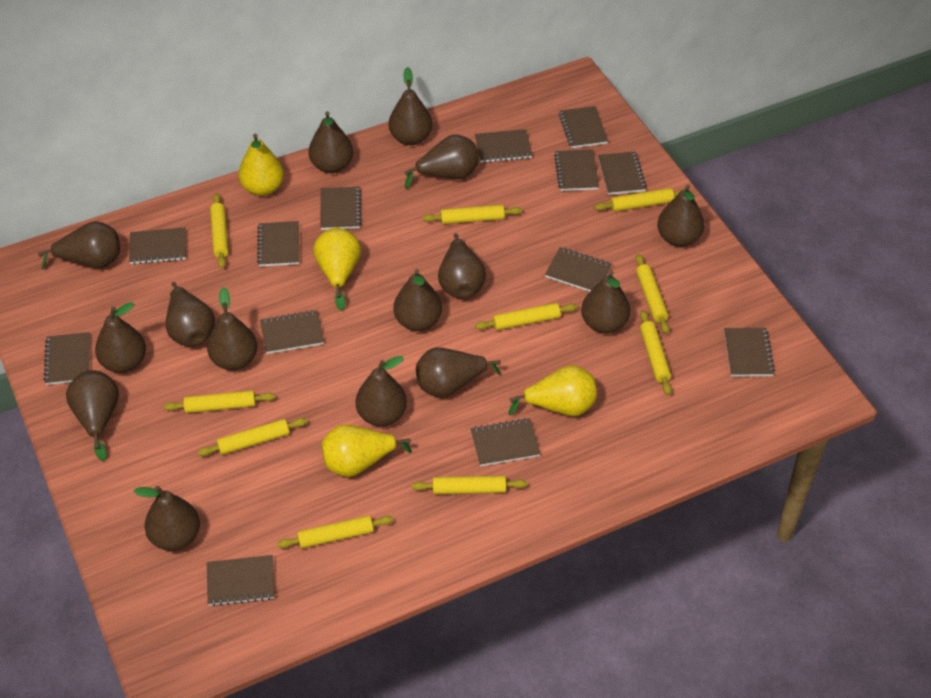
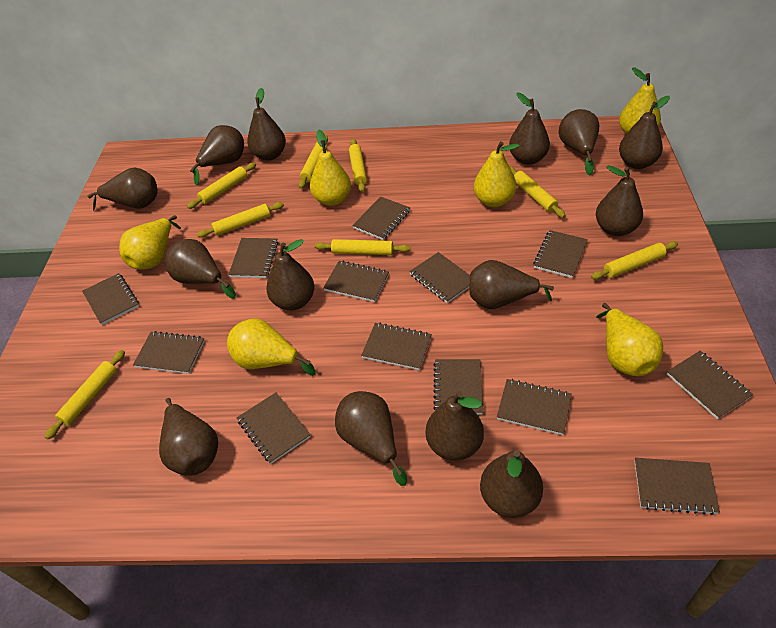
brown pear: [38,221,120,270] [66,370,119,461] [95,302,146,373] [133,486,200,551] [166,282,215,347] [207,287,257,370] [309,111,353,173] [356,356,407,426] [389,67,432,145] [393,269,442,331] [404,134,479,189] [416,347,501,398] [438,233,486,299] [581,271,630,333] [657,185,704,247] = 15 -> [87,168,157,210] [159,398,218,476] [165,239,236,299] [190,125,244,186] [247,88,286,161] [266,239,315,310] [335,391,407,486] [426,391,484,461] [469,260,554,309] [480,450,543,518] [509,93,550,165] [559,109,599,175] [596,165,643,236] [619,96,670,169] = 14
yellow pear: [238,134,284,196] [313,228,361,311] [322,424,412,477] [509,365,597,416] = 4 -> [119,215,181,270] [227,318,315,376] [310,130,351,206] [474,141,520,207] [596,303,663,376] [619,67,661,134] = 6
yellow rolling pin: [164,390,275,413] [198,418,308,456] [210,193,229,268] [277,515,393,548] [412,476,527,494] [423,205,522,224] [475,303,578,330] [594,188,690,212] [635,254,670,334] [640,310,672,395] = 10 -> [45,350,125,439] [187,163,256,209] [197,202,284,238] [298,135,328,189] [315,239,410,255] [349,139,367,192] [510,166,566,218] [591,241,678,280] = 8

